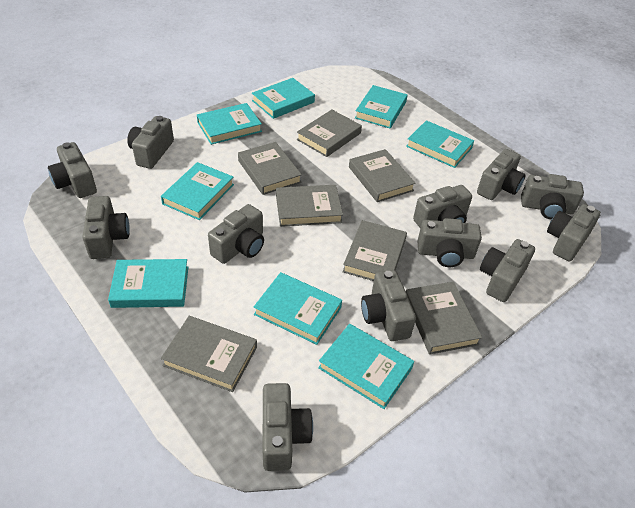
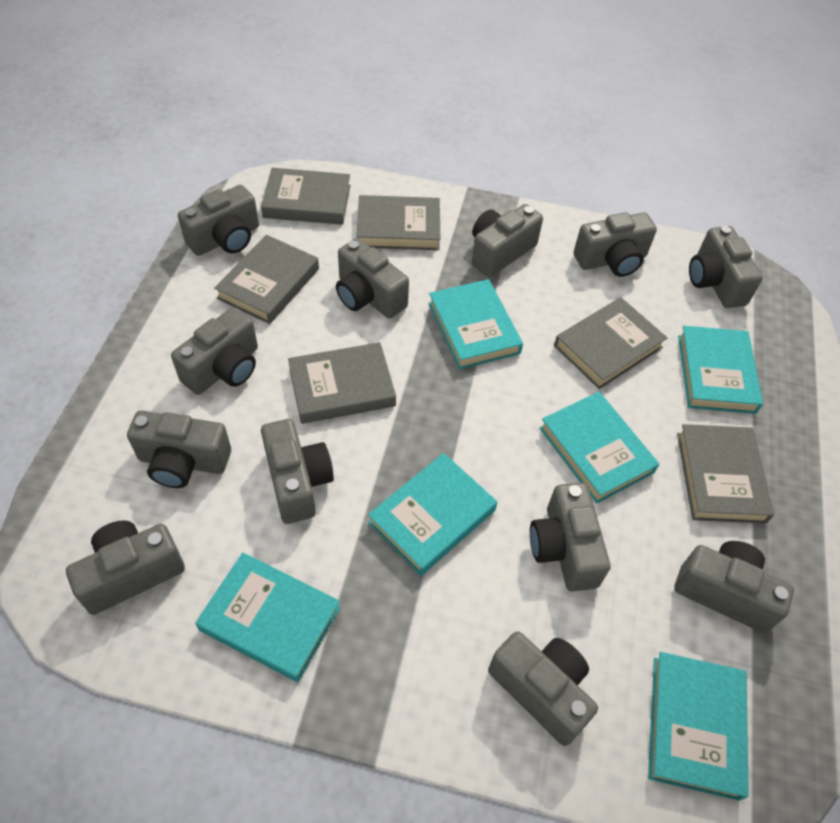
grey book: [161,316,257,392] [238,142,302,195] [276,185,343,227] [297,110,362,157] [343,220,407,281] [349,149,416,202] [406,282,482,355] = 7 -> [214,235,319,324] [261,168,351,225] [288,342,396,424] [356,195,440,250] [554,297,667,389] [677,424,774,524] = 6
turquoise book: [108,259,188,308] [161,162,234,220] [197,103,262,145] [252,78,315,119] [253,272,342,345] [318,324,414,409] [355,85,408,128] [406,120,474,168] = 8 -> [195,553,340,682] [368,453,497,576] [428,279,523,370] [539,392,659,504] [648,652,749,801] [678,326,763,414] = 6

